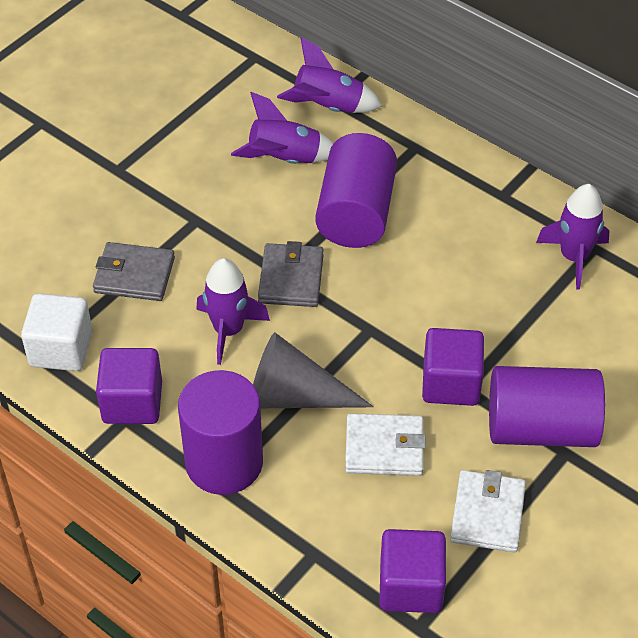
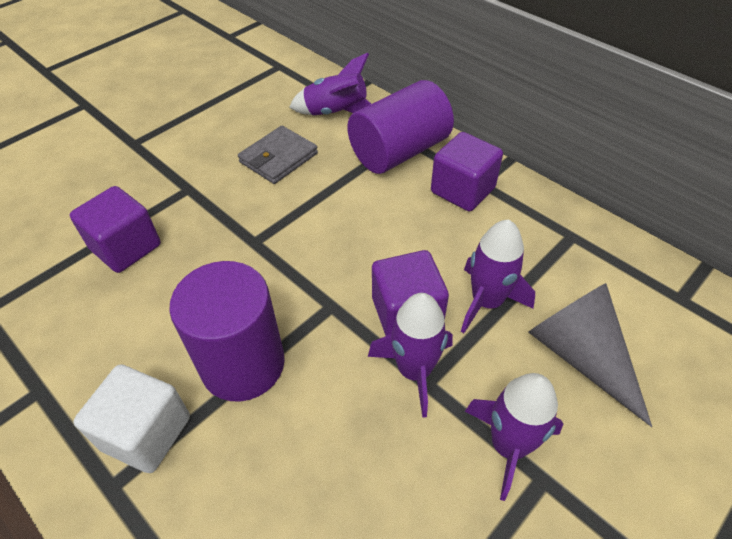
grey wallet: [93,242,175,301] [258,241,324,307] = 2 -> [238,126,318,184] = 1
purple cylinder: [178,370,263,495] [315,133,397,248] [489,366,605,447] = 3 -> [169,261,285,402] [347,80,454,174] = 2
white wallet: [345,413,426,476] [450,470,526,553] = 2 -> none = 0

